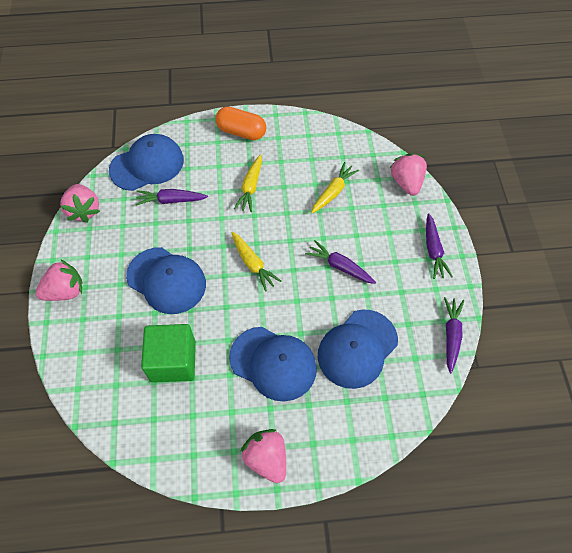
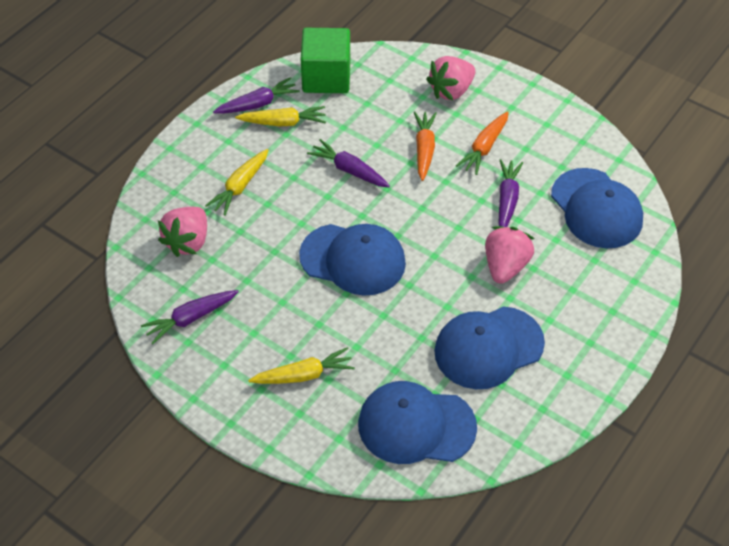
orange capsule: [215,107,266,140] = 1 -> none = 0
orange carrot: none = 0 -> [414,111,437,181] [456,111,509,175] = 2
pink strawberry: [35,259,83,301] [60,184,100,223] [241,429,286,483] [390,153,427,196] = 4 -> [158,207,207,257] [426,56,475,101] [485,226,534,284] = 3

